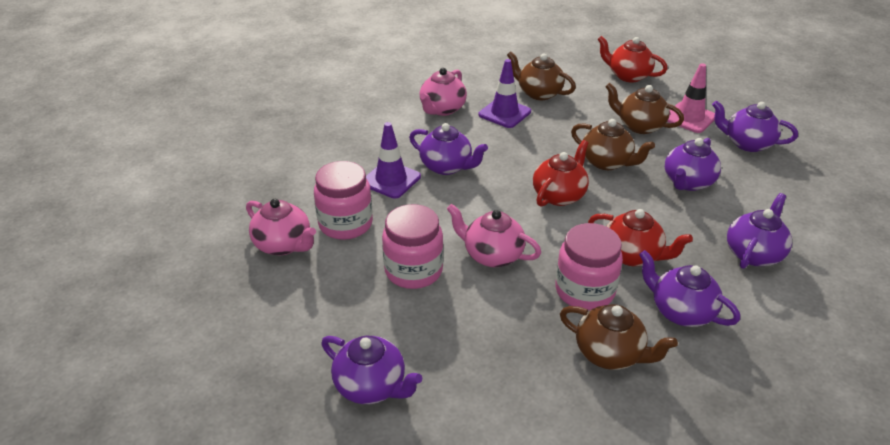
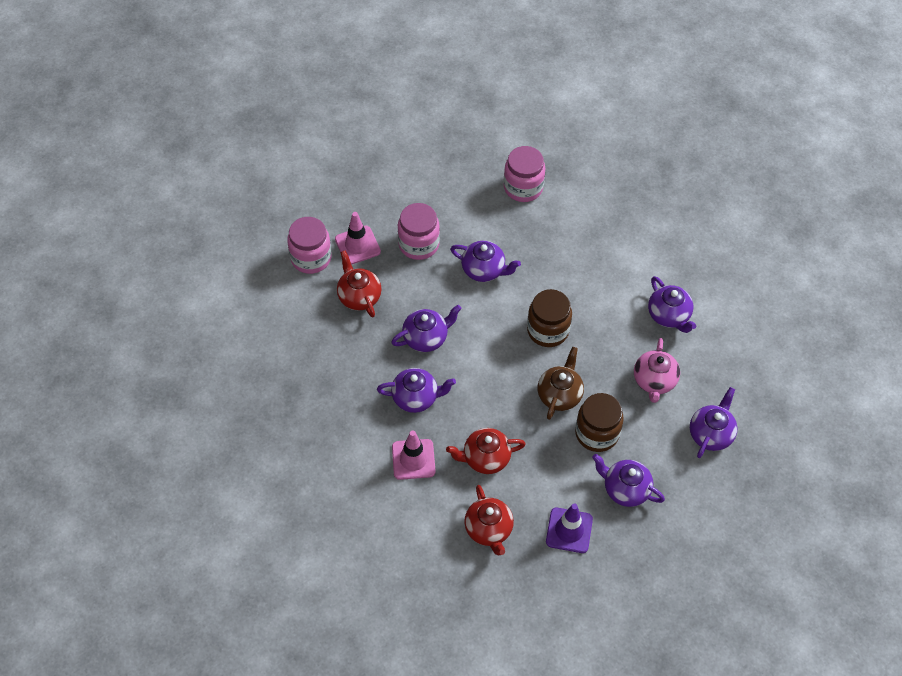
brown jar: none = 0 -> [527,289,572,347] [575,393,624,452] = 2
brown teapot: [507,51,576,100] [560,304,678,370] [571,119,655,170] [605,83,684,134] = 4 -> [538,347,584,420] = 1
pink teapot: [246,199,316,255] [420,68,467,116] [447,204,541,267] = 3 -> [634,338,680,403] = 1
pink traffic cone: [667,63,715,133] = 1 -> [335,212,381,265] [392,430,436,480] = 2
purple traffic cone: [366,122,421,199] [478,59,531,128] = 2 -> [546,503,593,553] = 1

